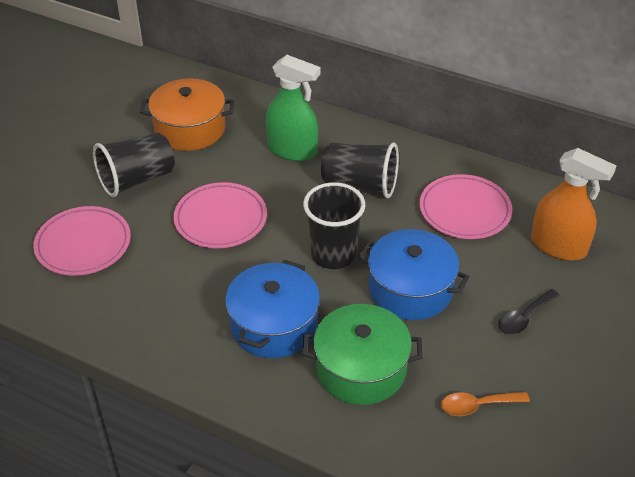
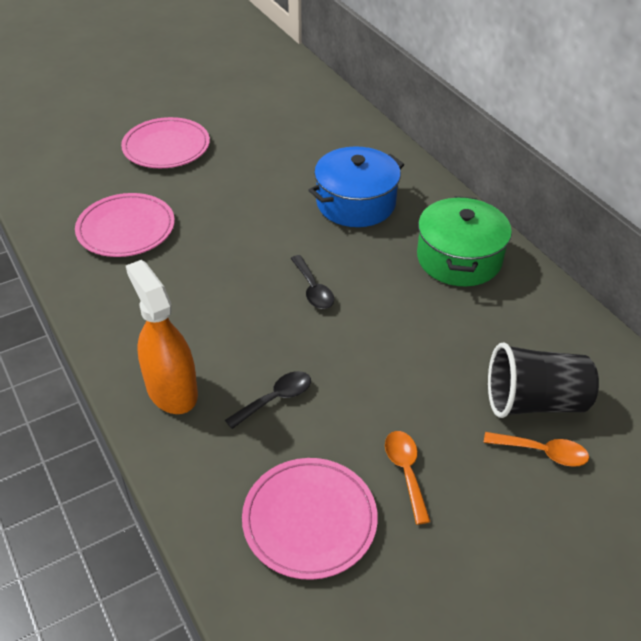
black cup: [93,133,175,197] [303,182,365,269] [321,143,399,198] = 3 -> [488,342,599,418] = 1
black spoon: [498,289,560,334] = 1 -> [225,371,311,429] [290,255,334,309] = 2
blue pot: [225,260,320,358] [358,229,469,320] = 2 -> [309,146,404,227] = 1
green spray bottle: [266,55,320,161] = 1 -> none = 0
orange pot: [140,78,234,151] = 1 -> none = 0
orange spoon: [441,392,530,416] = 1 -> [385,431,431,525] [484,432,589,467] = 2

